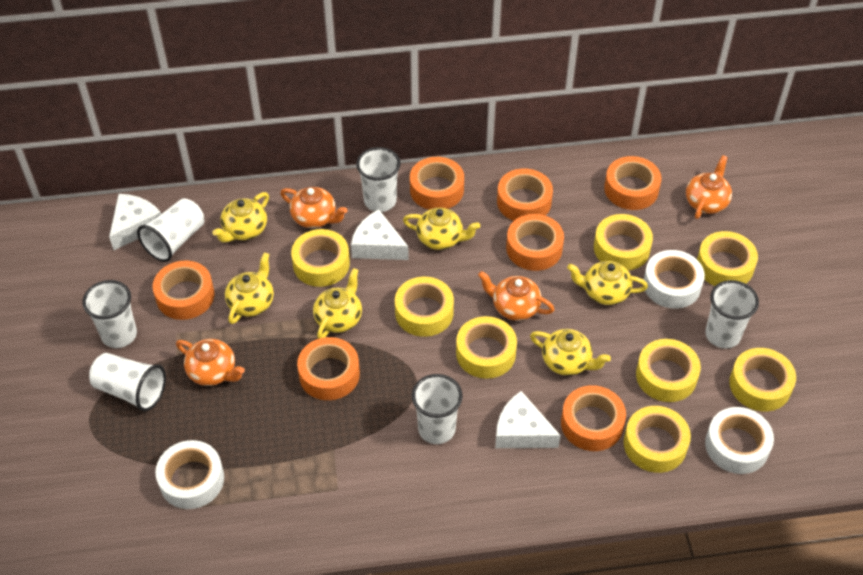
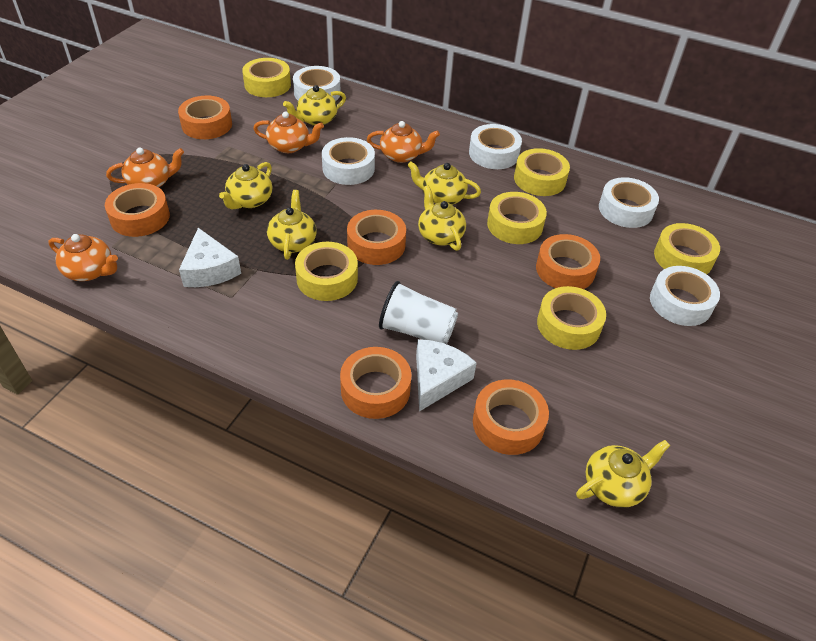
orange tape: [153,260,215,320] [297,337,360,400] [410,157,464,210] [497,168,553,221] [506,214,564,271] [561,385,626,451] [604,156,662,210] = 7 -> [105,183,170,237] [178,96,232,139] [340,347,412,419] [347,210,406,265] [473,379,549,455] [536,234,600,289] = 6
white cheese: [109,194,161,250] [351,209,409,260] [495,391,561,448] = 3 -> [179,228,241,287] [416,339,477,412] = 2
white cup: [82,280,137,348] [89,353,166,411] [137,198,205,262] [356,147,401,212] [412,374,463,444] [705,280,759,349] = 6 -> [379,281,458,344] = 1
white tape: [155,440,224,509] [644,250,705,309] [705,407,774,474] = 3 -> [293,66,340,101] [322,137,375,185] [469,124,522,169] [599,177,659,228] [650,266,720,326] = 5
yellow tape: [291,229,350,287] [395,277,454,337] [456,316,517,379] [594,214,653,271] [624,406,691,473] [636,339,701,402] [697,231,758,286] [729,348,796,411] = 8 -> [242,58,291,97] [295,242,358,301] [487,192,547,244] [514,148,570,196] [537,286,606,350] [654,223,720,274] = 6

